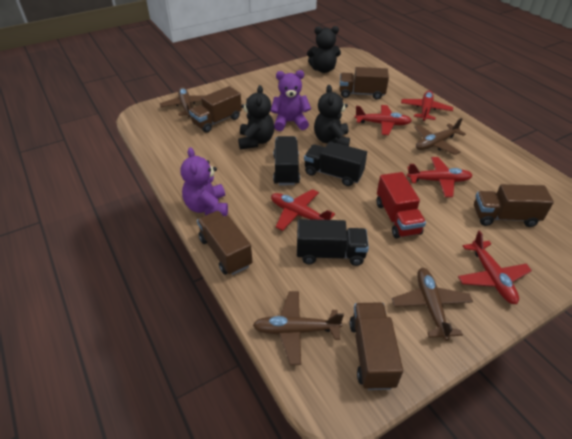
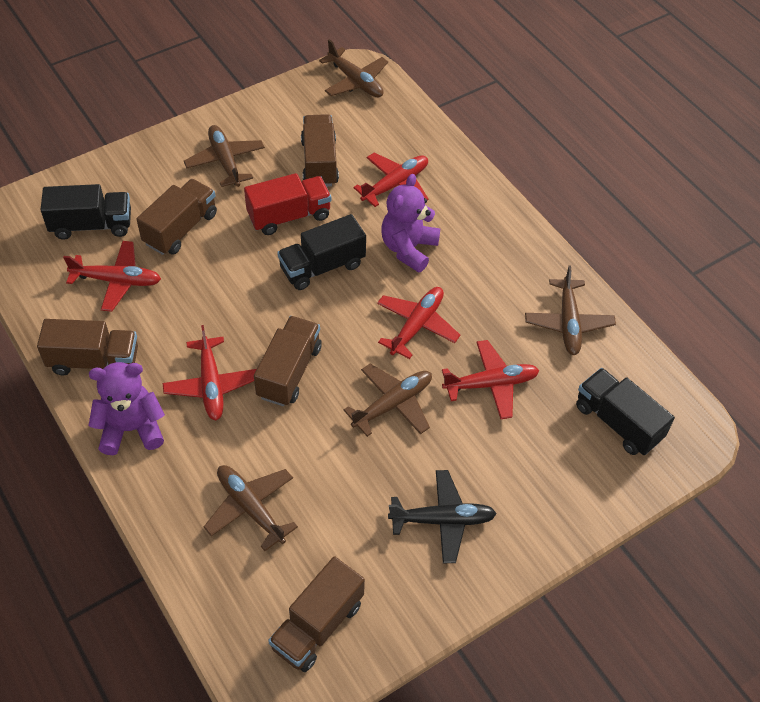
black plane: none = 0 -> [388,470,497,563] = 1
black teddy bear: [238,85,274,149] [307,26,341,73] [314,85,350,146] = 3 -> none = 0
brown plane: [160,87,203,117] [253,291,344,365] [392,268,473,341] [414,118,466,155] = 4 -> [184,125,265,187] [204,465,298,551] [319,39,388,97] [344,364,432,437] [525,265,616,355] = 5

